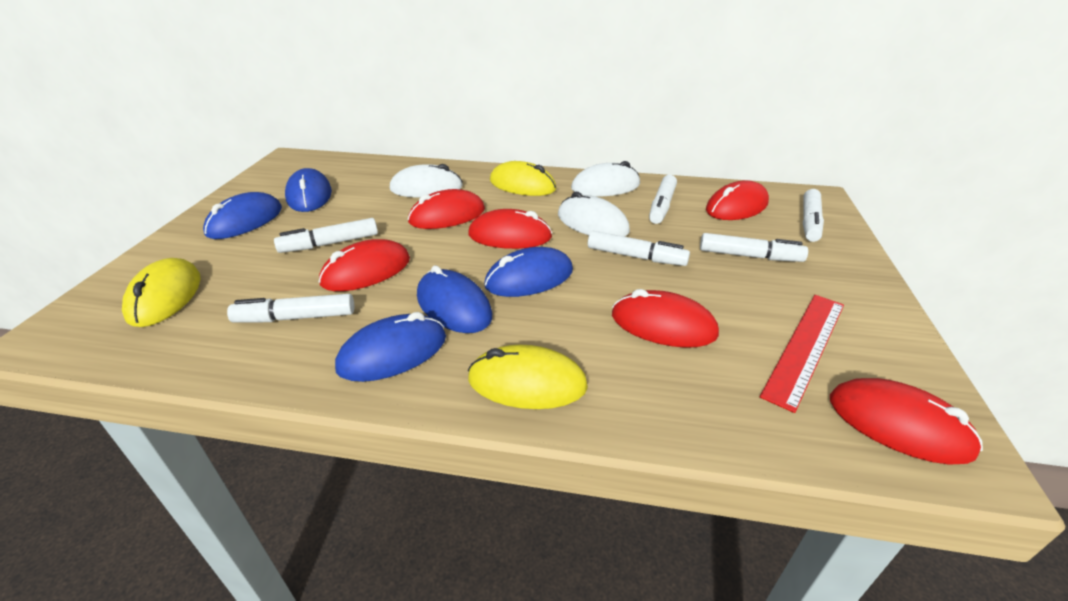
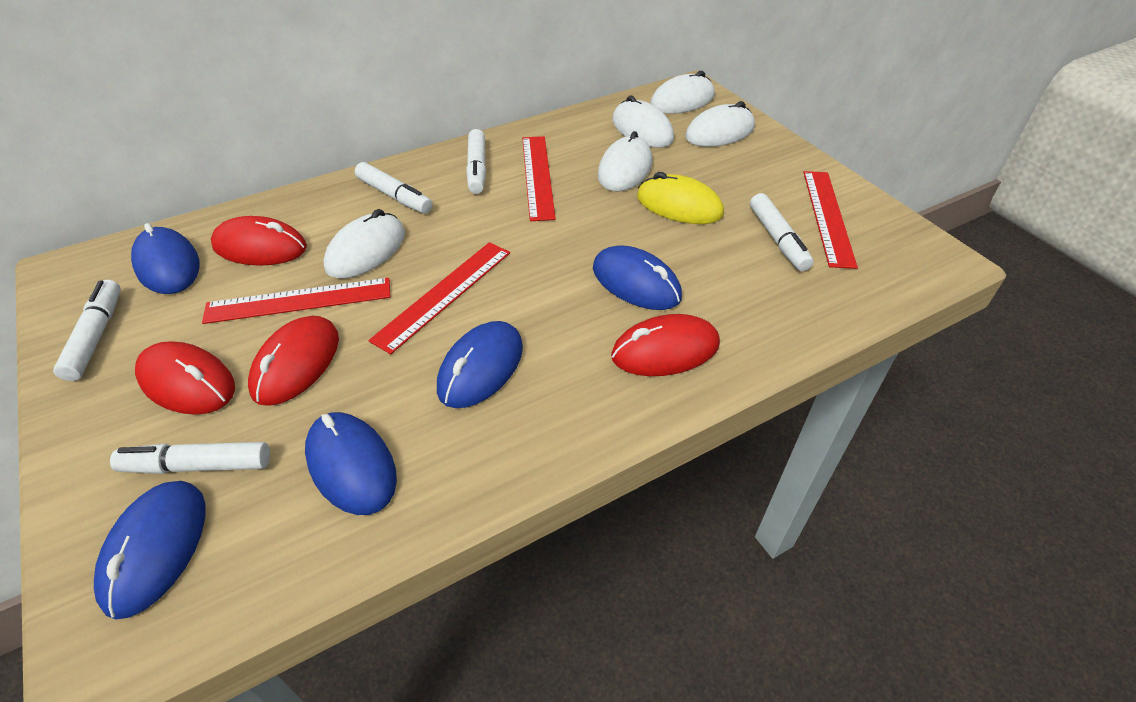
red mouse: [319,239,410,291] [408,189,485,229] [468,209,552,249] [612,289,719,348] [706,180,769,220] [830,378,983,465] = 6 -> [135,341,235,415] [211,216,307,266] [248,316,339,406] [611,314,720,376] = 4
red ruler: [760,295,844,413] = 1 -> [202,278,390,324] [368,242,510,354] [522,136,556,221] [803,171,858,269] = 4
white marker: [227,294,354,323] [274,218,378,253] [588,231,690,266] [649,175,677,224] [700,233,808,262] [803,189,824,242] = 6 -> [53,280,121,381] [110,442,270,474] [355,162,433,214] [466,129,486,194] [750,193,814,271] = 5
white mouse: [390,164,463,198] [558,192,630,237] [571,161,640,196] = 3 -> [323,209,405,279] [598,131,652,192] [612,95,674,148] [650,71,715,114] [685,101,755,147] = 5
yellow mouse: [122,258,201,327] [468,345,588,409] [490,161,556,196] = 3 -> [637,172,724,224] = 1

